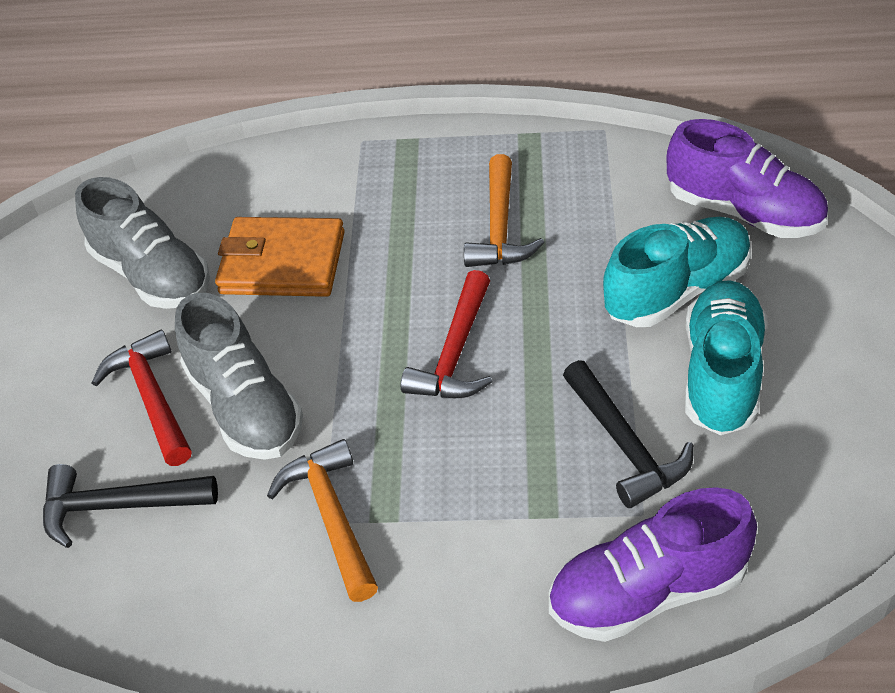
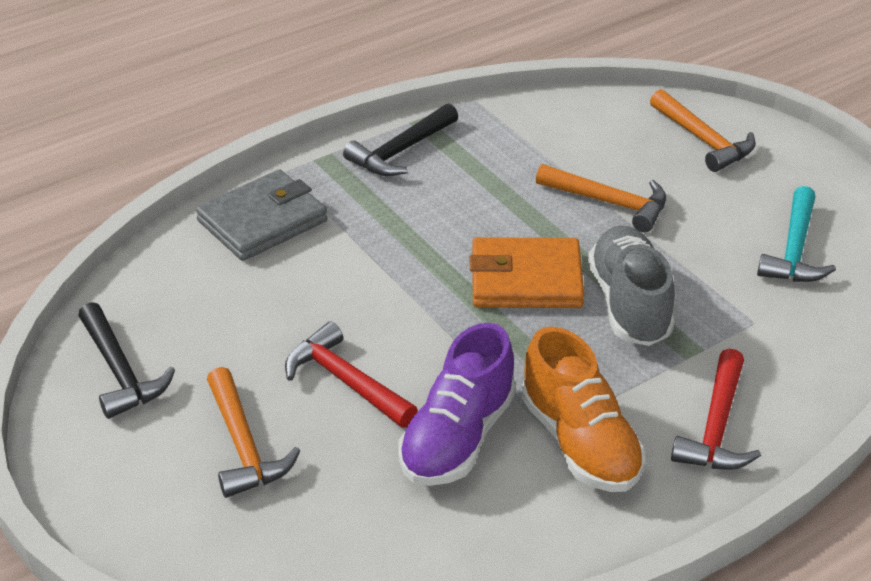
grey shoe: [75,177,210,309] [175,293,303,460] = 2 -> [588,225,675,346] = 1
grey wallet: none = 0 -> [196,169,327,261] = 1
orange hammer: [267,439,378,602] [464,154,545,267] = 2 -> [207,367,300,498] [536,164,666,233] [650,89,756,172] = 3
orange shoe: none = 0 -> [521,327,645,492] = 1
purple shoe: [549,487,757,642] [667,119,828,238] = 2 -> [398,323,516,486] = 1
turquoise hammer: none = 0 -> [757,186,836,282] = 1
turquoise shoe: [603,217,751,327] [685,280,767,435] = 2 -> none = 0

